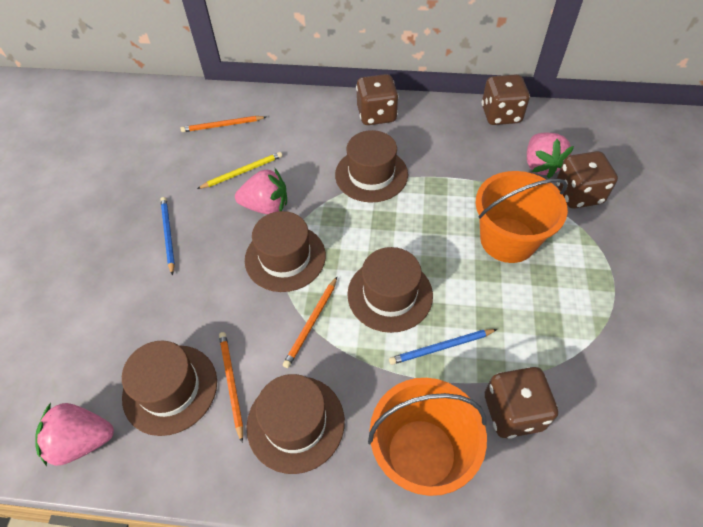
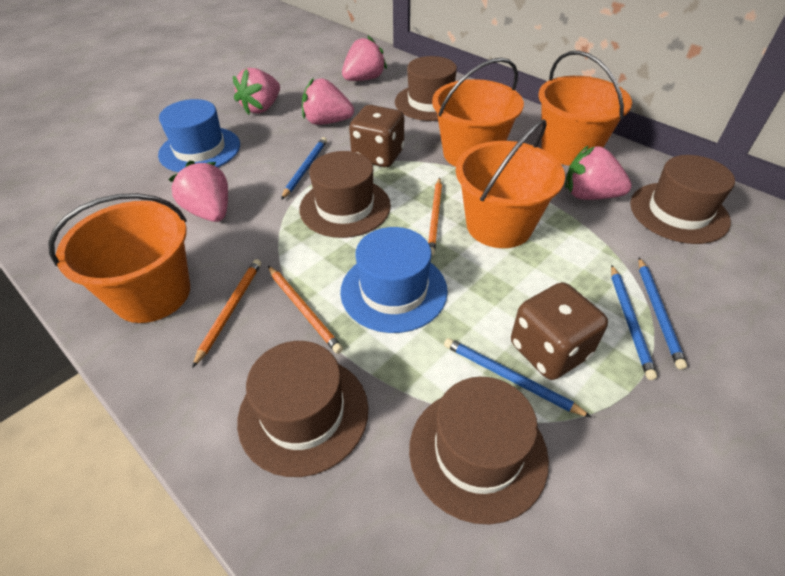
blue hat: none = 0 -> [158,99,240,172] [340,227,448,333] = 2
blue pencil: [161,197,175,275] [389,329,498,365] = 2 -> [281,137,327,200] [444,338,592,418] [611,265,657,380] [639,258,687,369] = 4
brown dice: [356,74,399,125] [482,74,530,125] [485,367,558,439] [556,151,618,209] = 4 -> [349,105,405,167] [511,282,608,380] = 2
orange bucket: [368,378,487,496] [476,171,568,263] = 2 -> [48,193,190,323] [432,58,524,167] [456,119,565,248] [538,50,632,166] = 4
pink strawberry: [35,403,114,466] [235,169,287,215] [527,133,574,179] = 3 -> [168,160,228,222] [233,68,280,115] [302,78,354,125] [342,36,387,81] [565,145,632,200] = 5
yellow pencil: [197,152,282,189] = 1 -> none = 0

